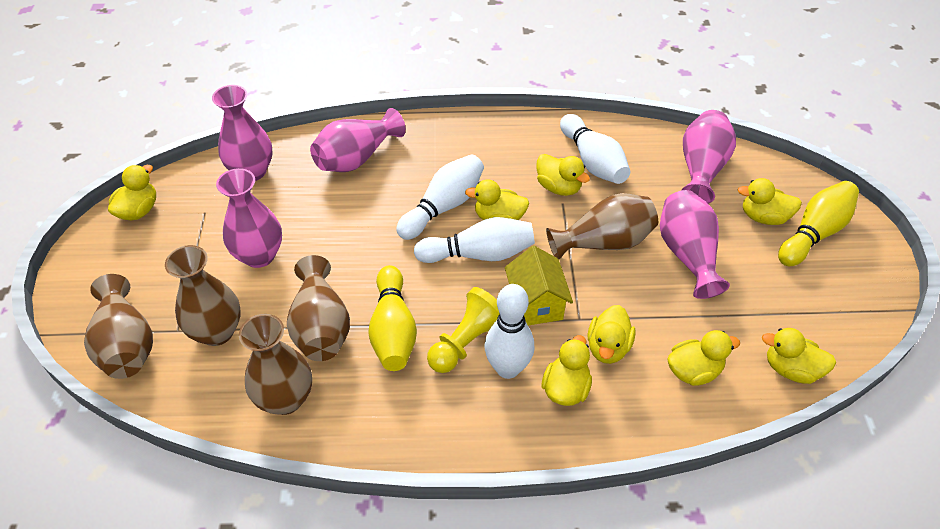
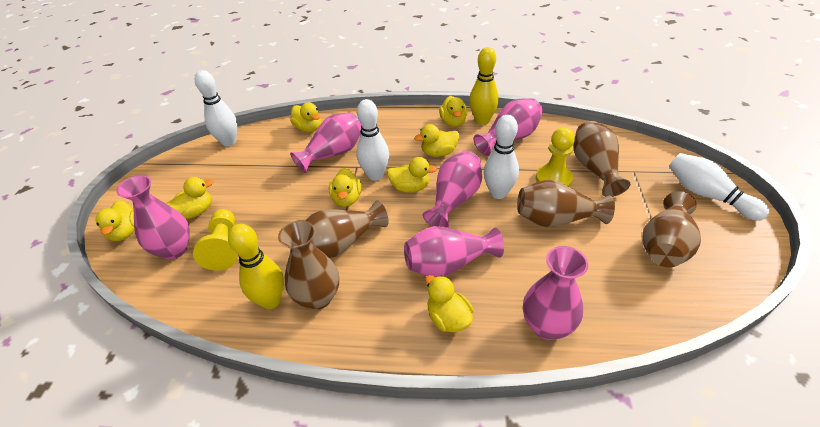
pink vase: [212,85,273,181] [216,168,282,268] [310,108,406,172] [660,190,730,299] [681,110,736,204] = 5 -> [116,175,190,260] [290,112,362,173] [404,226,504,277] [423,151,482,228] [473,98,543,156] [523,246,588,340] = 6
yellow house: [505,246,573,325] = 1 -> none = 0
yellow pawn: [427,287,500,373] = 1 -> [193,209,238,271] [536,128,575,187] = 2

